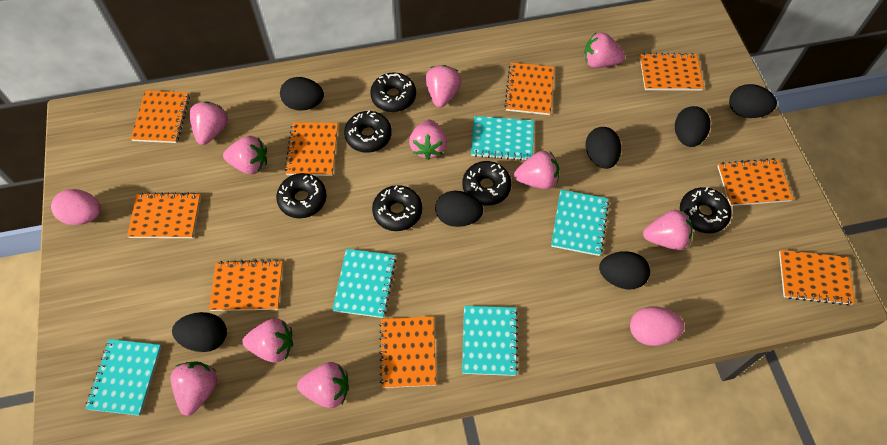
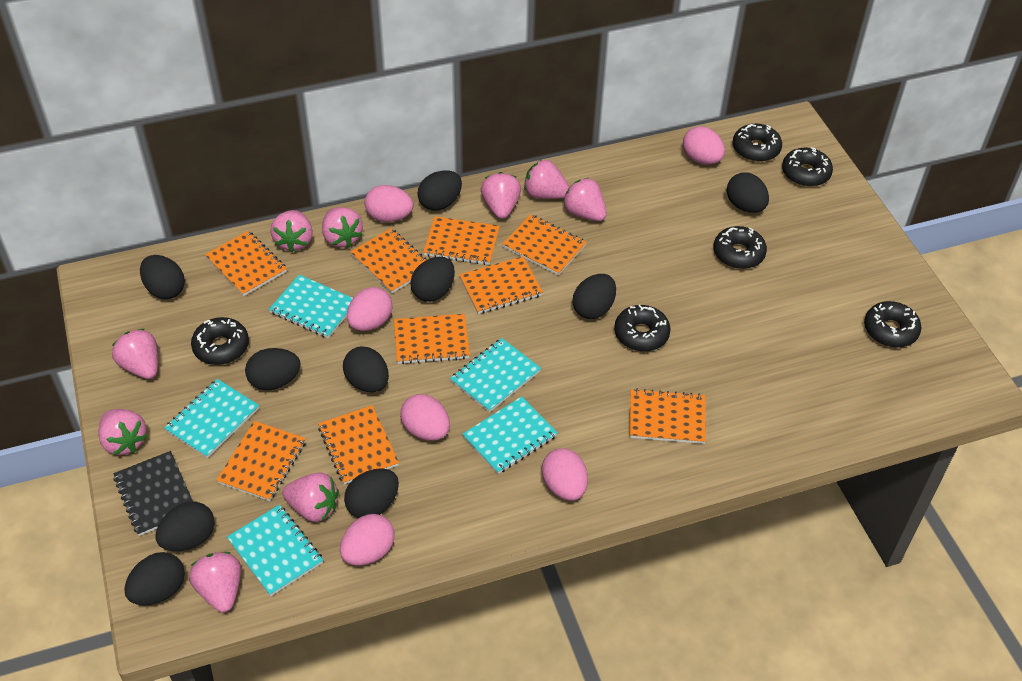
black egg: [172,312,227,352] [280,77,324,111] [435,191,483,227] [586,127,621,169] [599,251,650,290] [675,106,710,147] [729,84,777,118] = 7 -> [124,552,185,605] [140,255,185,299] [156,501,215,551] [245,348,301,390] [343,346,389,393] [344,468,399,518] [410,257,455,302] [417,170,462,211] [573,274,616,319] [727,172,769,213] = 10
black notebook: none = 0 -> [113,451,193,536] = 1
pink egg: [51,189,101,225] [630,306,684,346] = 2 -> [340,514,394,566] [347,287,393,331] [364,185,413,222] [400,394,450,440] [542,448,588,501] [683,126,725,165] = 6
pink strawberry: [171,361,218,416] [189,102,228,145] [223,136,267,174] [242,318,293,363] [297,362,349,408] [409,119,447,160] [425,65,462,108] [514,151,559,189] [584,32,625,68] [643,210,693,250] = 10 -> [98,409,147,455] [112,329,158,379] [189,552,241,612] [270,210,313,252] [282,472,339,522] [322,207,363,248] [481,172,521,219] [524,159,569,199] [563,178,607,221] = 9

